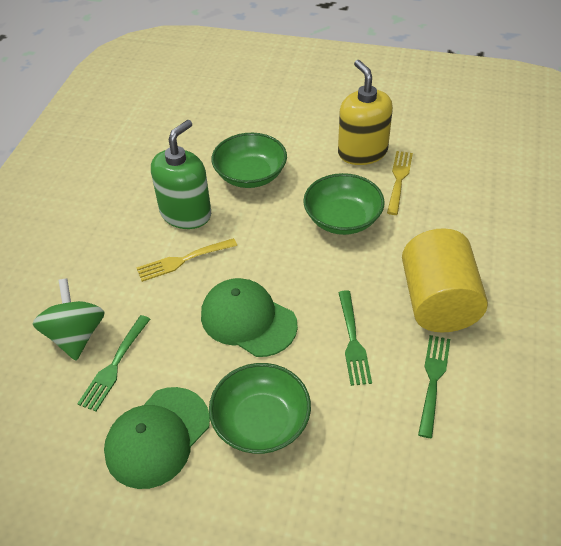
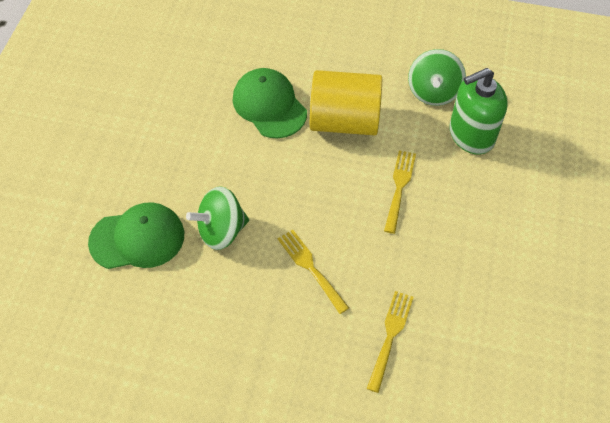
green bowl: [209,363,311,454] [211,133,287,188] [303,173,385,235] = 3 -> none = 0
green fork: [77,315,150,411] [338,290,372,386] [418,335,450,438] = 3 -> none = 0
green spinning top: [33,279,105,361] = 1 -> [186,186,249,250] [408,49,466,106] = 2
yellow fork: [136,238,237,282] [387,151,413,215] = 2 -> [278,230,349,314] [367,291,414,393] [384,150,416,234] = 3
yellow soap dispenser: [338,60,393,165] = 1 -> none = 0

